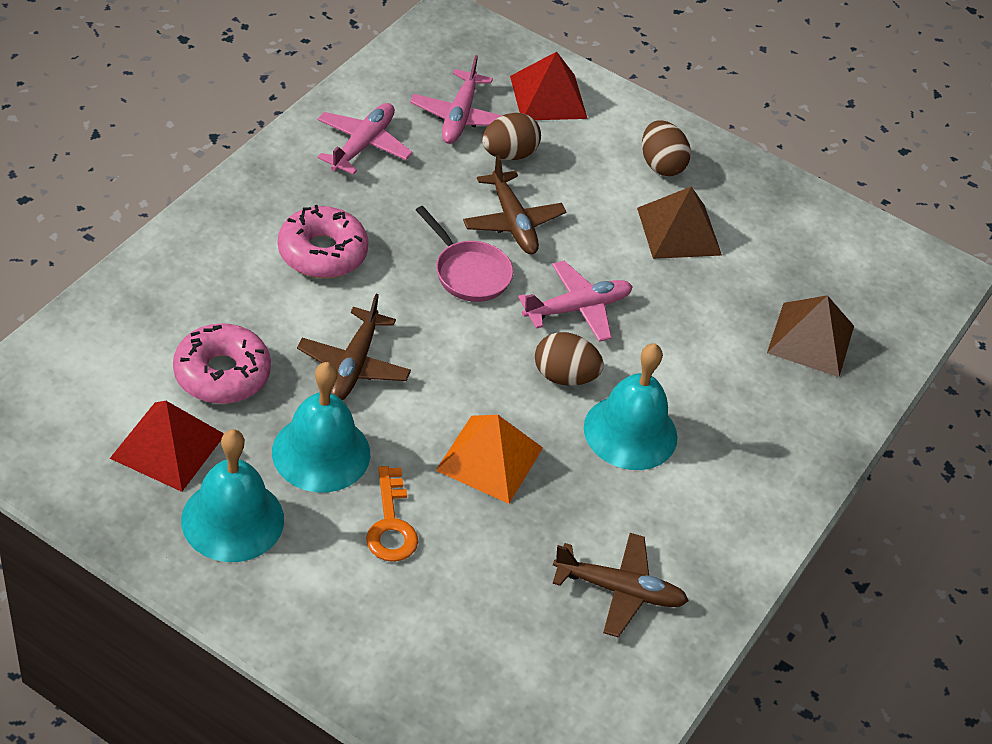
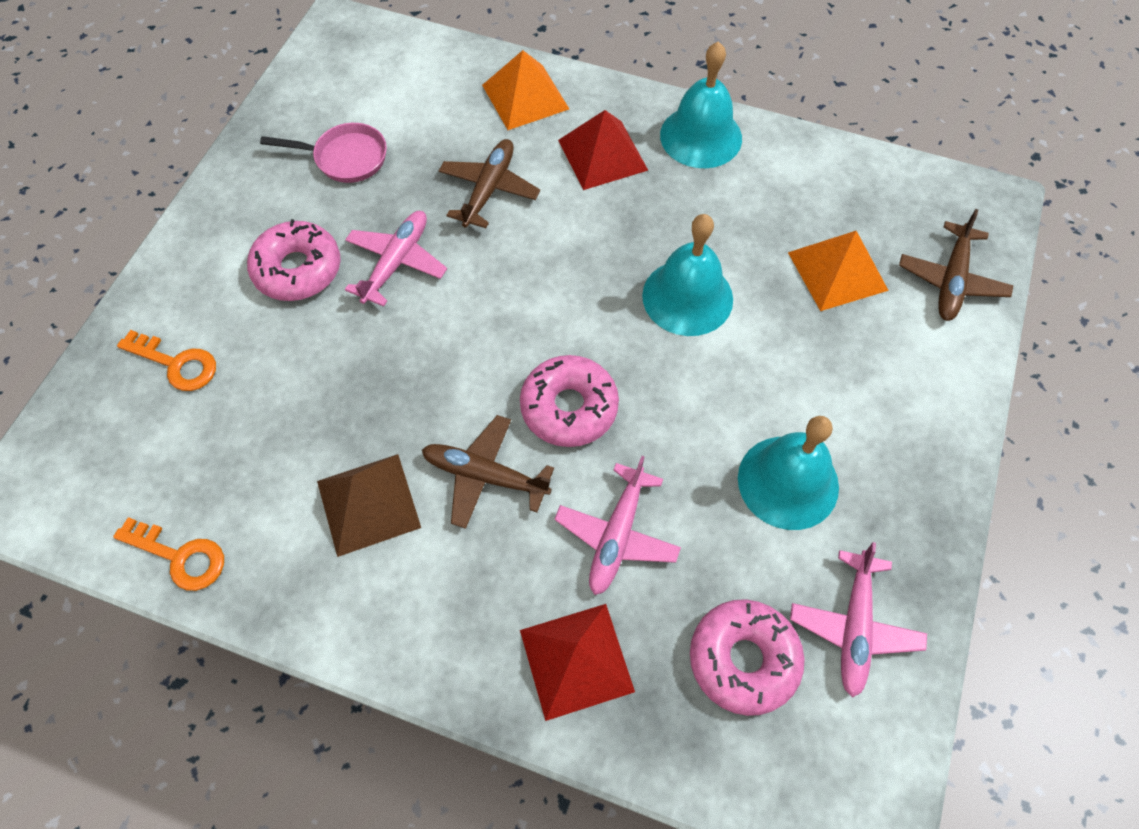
brown egg: [482,113,541,160] [535,332,604,386] [642,120,691,176] = 3 -> none = 0
brown pyramid: [637,186,722,259] [767,295,854,377] = 2 -> [317,454,421,557] = 1
orange key: [366,466,418,562] = 1 -> [113,517,224,591] [117,330,216,391] = 2
orange pyramid: [436,415,543,504] = 1 -> [482,50,569,130] [788,231,889,311] = 2
pink donut: [173,323,271,404] [278,205,369,278] = 2 -> [247,219,341,301] [520,355,619,447] [690,599,805,716] = 3

